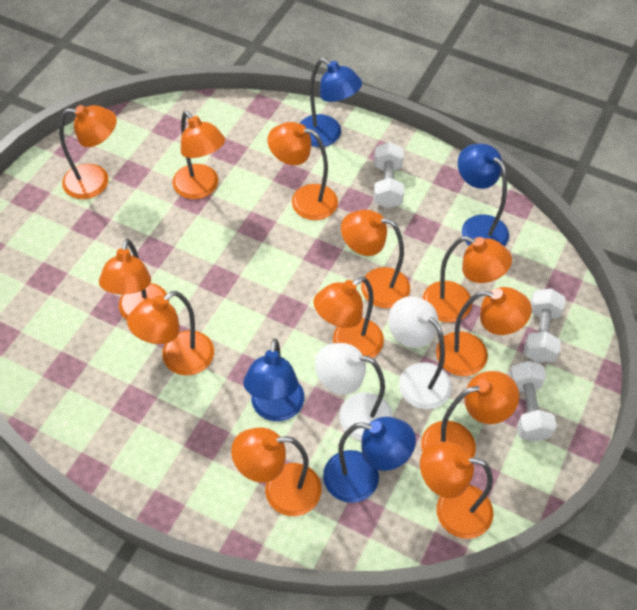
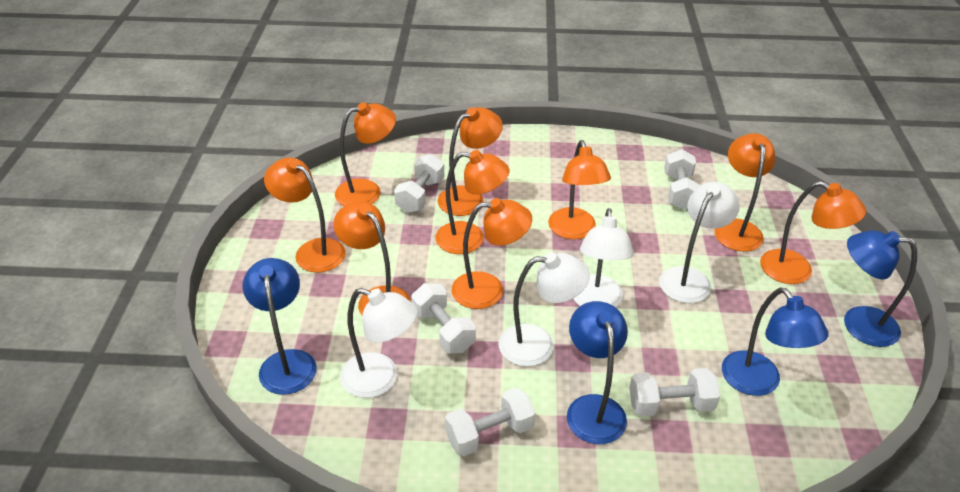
orange lamp: [59,105,117,199] [99,239,169,320] [127,291,214,375] [172,111,225,199] [231,428,322,516] [268,122,338,220] [313,277,384,358] [341,210,410,308] [420,442,494,539] [421,371,519,458] [422,236,512,323] [436,287,532,376] = 12 -> [264,157,346,272] [333,201,411,316] [335,102,396,206] [435,150,509,254] [438,107,503,216] [451,198,532,309] [548,140,611,239] [715,133,775,252] [760,181,866,284] = 9
white dumbbell: [374,142,404,209] [508,361,557,442] [523,289,565,363] = 3 -> [394,154,444,213] [411,283,476,353] [445,387,535,456] [629,368,720,416] [664,149,700,210] = 5
white lamp: [315,343,393,441] [388,296,452,409] = 2 -> [340,288,418,398] [499,252,590,367] [573,208,634,307] [659,182,740,303] = 4

